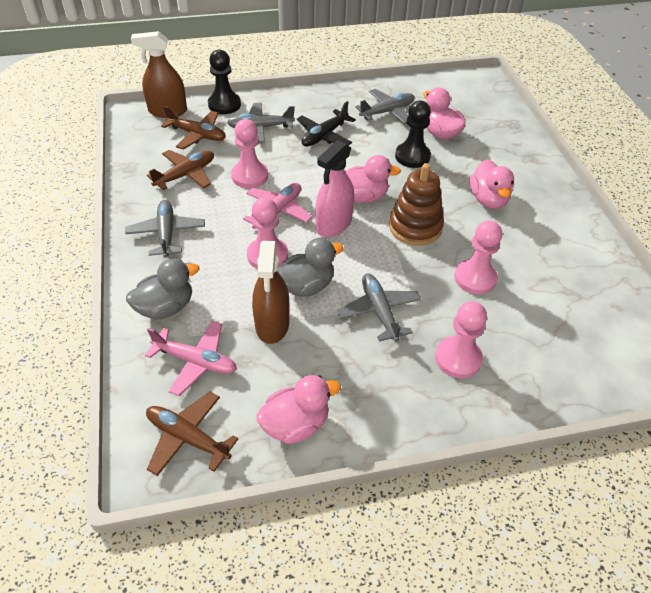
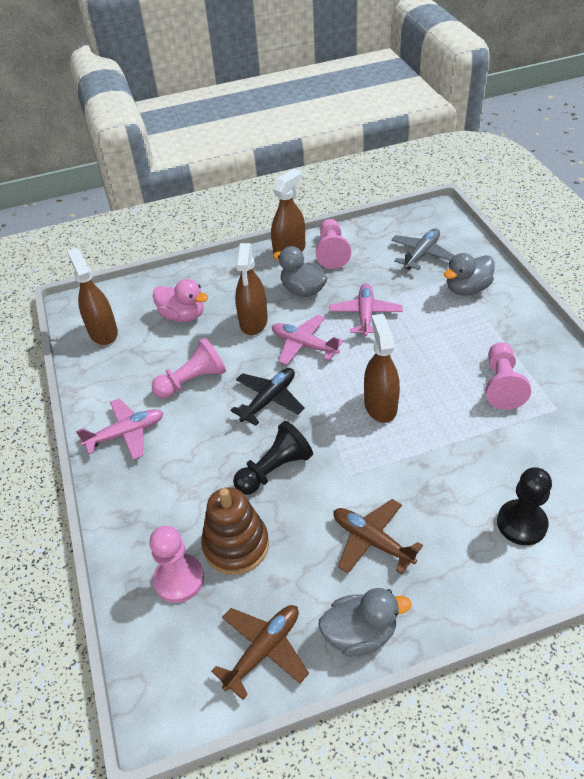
brown plane: [146,392,239,476] [147,150,214,190] [161,106,226,150] = 3 -> [211,605,309,700] [333,499,423,574] = 2
brown spray bottle: [131,31,187,118] [252,241,290,344] = 2 -> [67,248,118,345] [235,243,268,335] [271,169,305,255] [364,314,400,423] = 4
grey duck: [126,259,199,320] [277,238,344,297] = 2 -> [273,246,328,297] [318,588,411,657] [444,253,495,296] = 3
grey plane: [125,200,205,258] [227,103,295,143] [337,273,421,342] [355,89,415,124] = 4 -> [391,228,455,270] = 1
pink duck: [256,375,341,444] [345,155,401,203] [423,88,466,140] [469,160,514,209] = 4 -> [153,279,208,322] = 1
pink plane: [145,321,237,396] [243,183,312,229] = 2 -> [76,398,163,460] [272,315,343,365] [329,283,403,336] = 3
pink spray bottle: [315,140,354,237] = 1 -> none = 0

